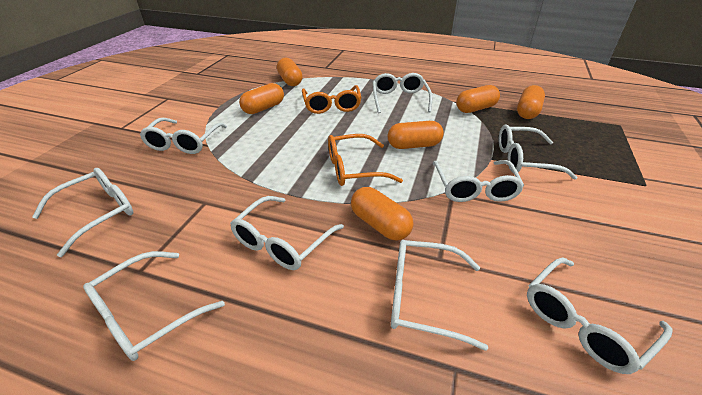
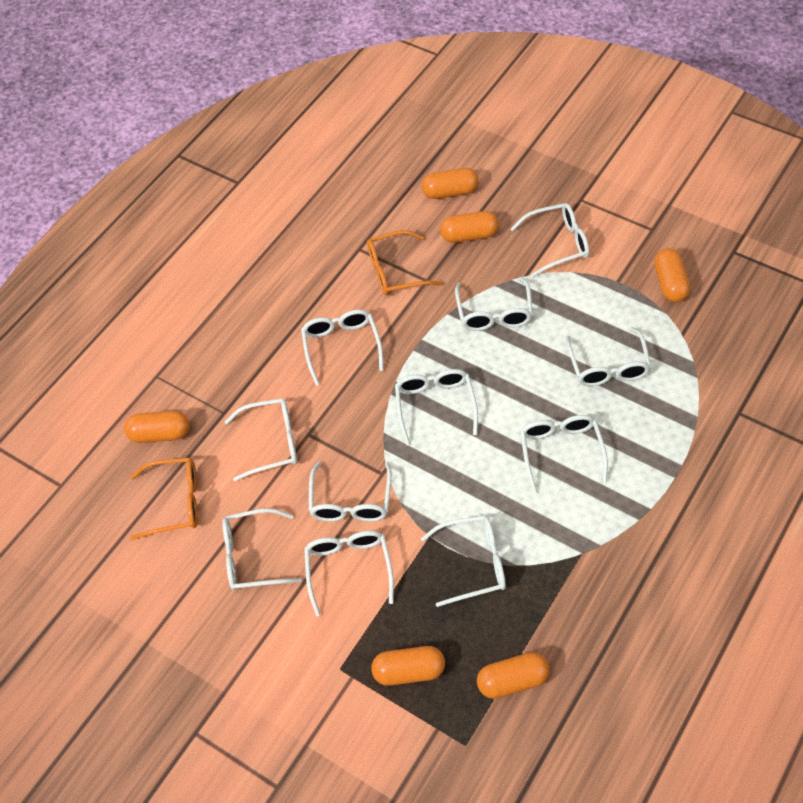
white glasses: [32,168,134,257] [83,251,225,361] [140,118,227,154] [230,196,344,270] [373,73,432,114] [391,240,488,351] [432,160,524,202] [499,124,577,180] [527,257,672,374] = 9 -> [223,508,302,590] [225,398,298,481] [301,310,384,385] [304,531,394,616] [309,462,392,522] [395,369,478,445] [421,515,506,607] [455,277,533,331] [511,203,589,277] [520,415,608,494] [566,327,651,386] = 11

